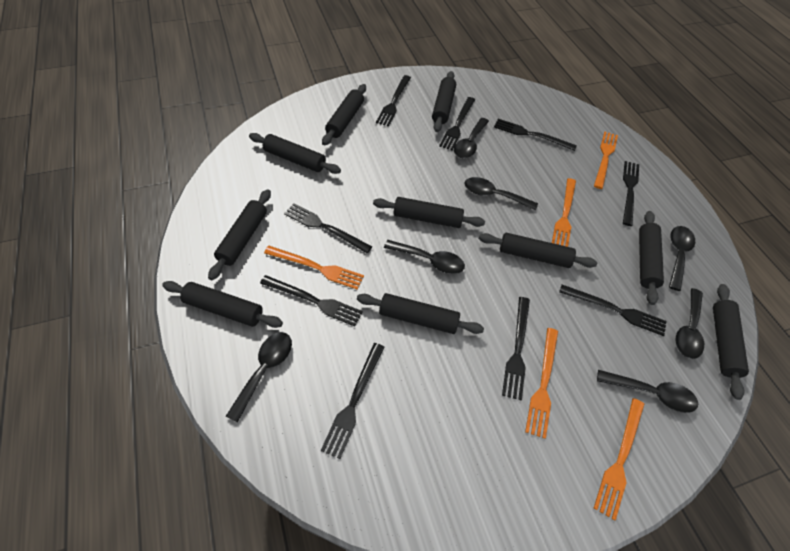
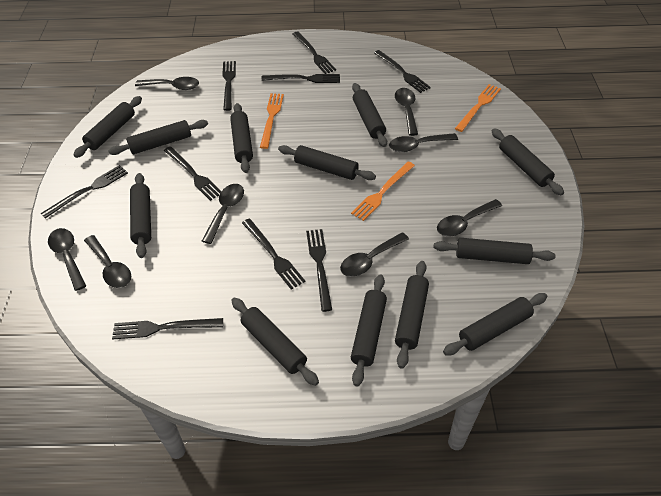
black rolling pin: [162,281,283,328] [208,189,271,280] [249,133,341,174] [322,84,366,145] [357,293,484,334] [373,197,485,228] [432,71,456,132] [479,233,597,268] [639,211,664,305] [713,284,749,400] = 10 -> [74,96,142,158] [108,120,208,155] [130,173,151,258] [230,103,253,173] [231,298,319,386] [278,145,376,180] [351,274,387,386] [352,83,387,147] [395,261,429,368] [434,238,556,264] [443,293,547,356] [492,128,564,195] = 12
black spoon: [226,332,292,422] [384,240,465,274] [454,118,489,158] [465,177,538,211] [597,370,698,413] [669,226,695,291] [676,288,704,359] = 7 -> [48,228,86,291] [84,235,131,288] [135,77,199,90] [202,184,244,244] [340,232,409,277] [389,133,458,152] [395,88,418,136] [437,199,502,236] = 8
orange fork: [264,246,364,290] [525,328,558,439] [552,178,576,247] [594,132,618,189] [594,398,644,520] = 5 -> [260,93,284,149] [351,162,415,221] [455,84,501,132] = 3

